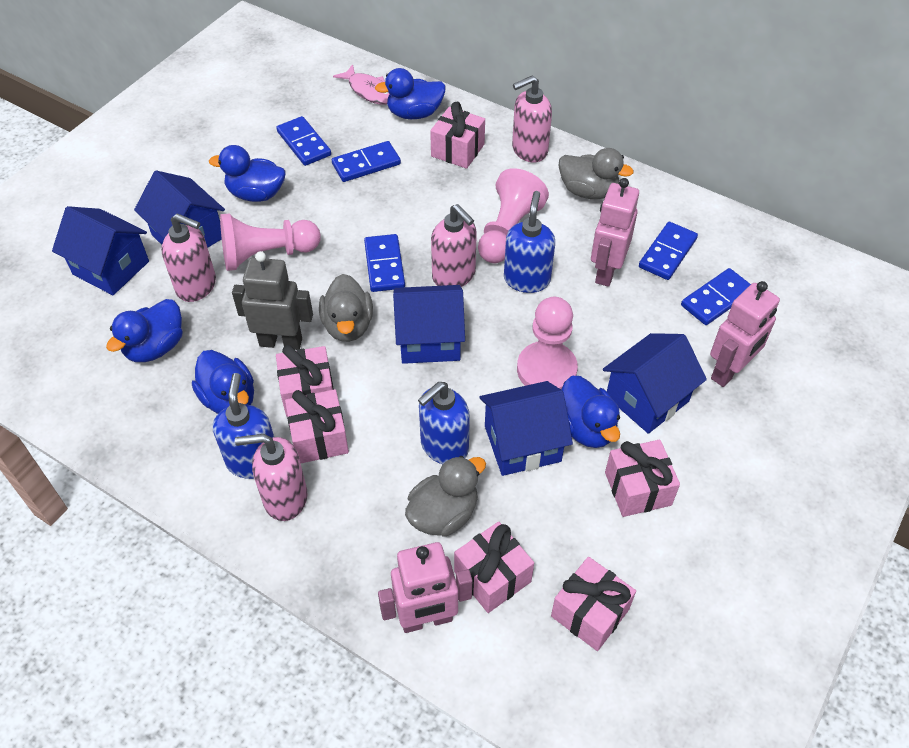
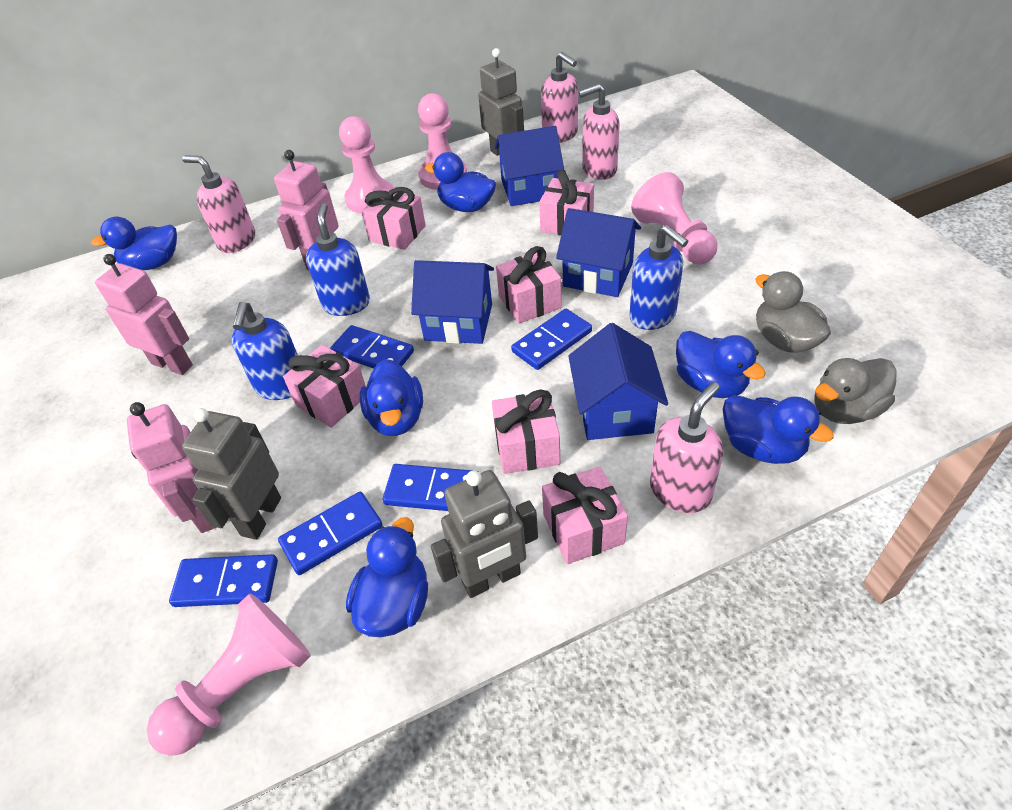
blue duck: [106,299,183,362] [192,350,254,414] [209,145,285,202] [375,68,446,119] [561,376,620,448] = 5 -> [91,216,177,270] [346,517,428,637] [360,359,423,436] [425,152,496,212] [676,331,766,398] [723,395,834,464] = 6
blue house: [52,206,149,295] [134,171,225,248] [393,285,465,364] [479,381,573,476] [603,333,707,434] = 5 -> [411,260,494,344] [494,126,564,206] [556,208,641,297] [568,323,668,440] = 4
grey duck: [319,274,373,342] [405,456,486,537] [558,148,634,199] = 3 -> [755,271,831,353] [814,358,897,424] = 2
grey robot: [232,251,313,350] = 1 -> [182,408,281,540] [431,470,538,598] [478,48,524,156] = 3
pink fish: [333,64,389,105] = 1 -> none = 0
pink pawn: [220,213,321,271] [478,168,549,263] [517,297,578,389] = 3 -> [147,593,311,756] [339,116,394,214] [418,93,467,190] [631,172,718,264] = 4

